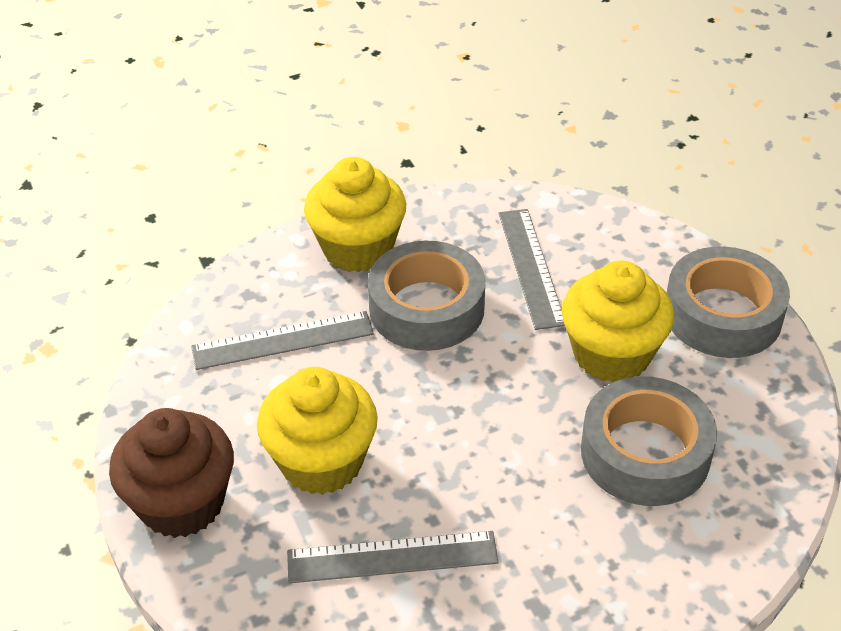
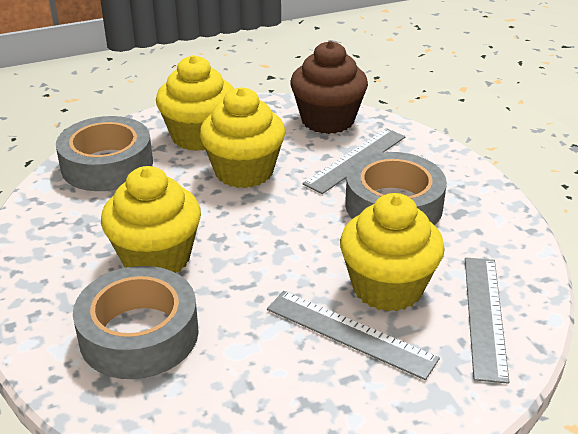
yellow cupcake: [257,367,378,495] [304,157,406,272] [562,261,674,383] = 3 -> [101,166,201,273] [156,55,234,151] [200,87,285,188] [340,193,445,312] = 4

